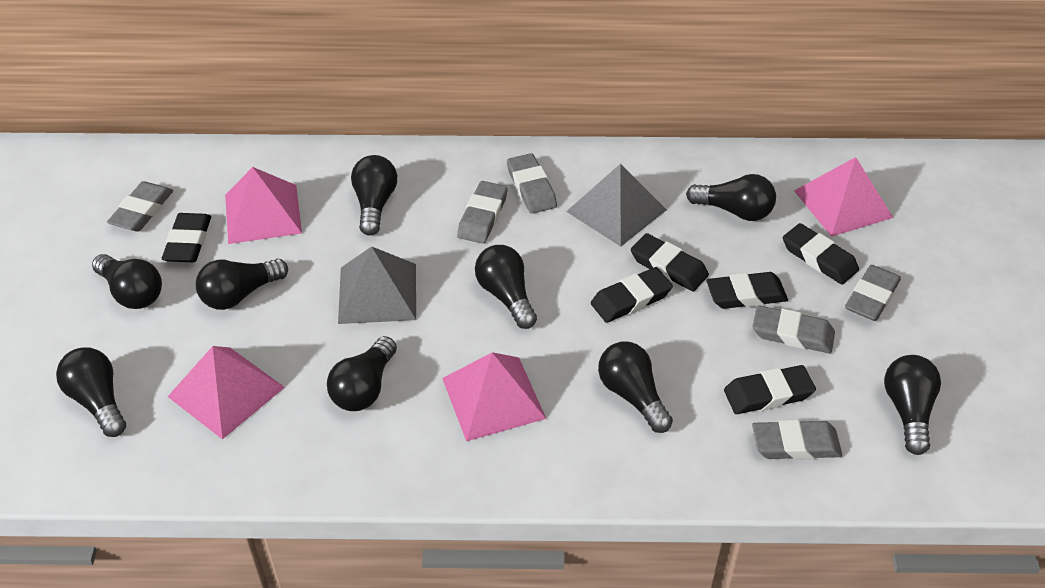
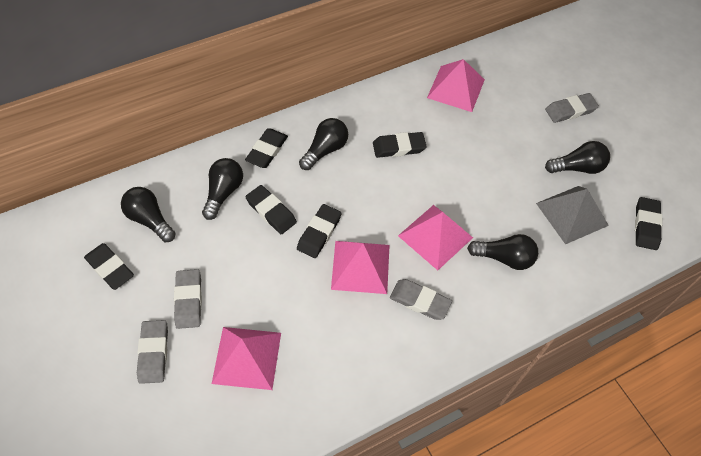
black light bulb: [56,347,126,437] [92,254,162,309] [196,259,288,310] [327,336,397,411] [351,155,397,236] [475,245,537,329] [598,341,673,433] [686,174,776,221] [884,355,941,455] = 9 -> [121,187,176,242] [202,158,243,220] [299,118,348,170] [467,234,538,270] [545,141,610,174] = 5
grey eraser: [107,181,173,231] [457,181,508,244] [507,153,557,214] [752,305,835,354] [752,420,842,460] [845,265,901,321] = 6 -> [137,320,168,384] [174,269,202,329] [390,279,452,320] [545,93,599,123] = 4
grey pyramid: [338,246,416,324] [566,164,667,247] = 2 -> [536,186,609,244] = 1

